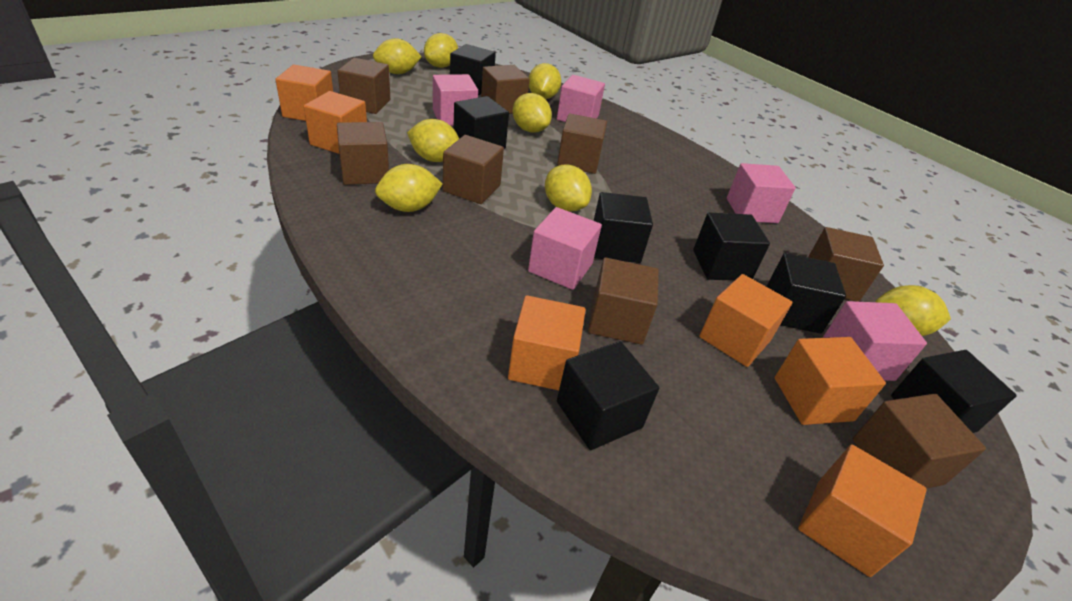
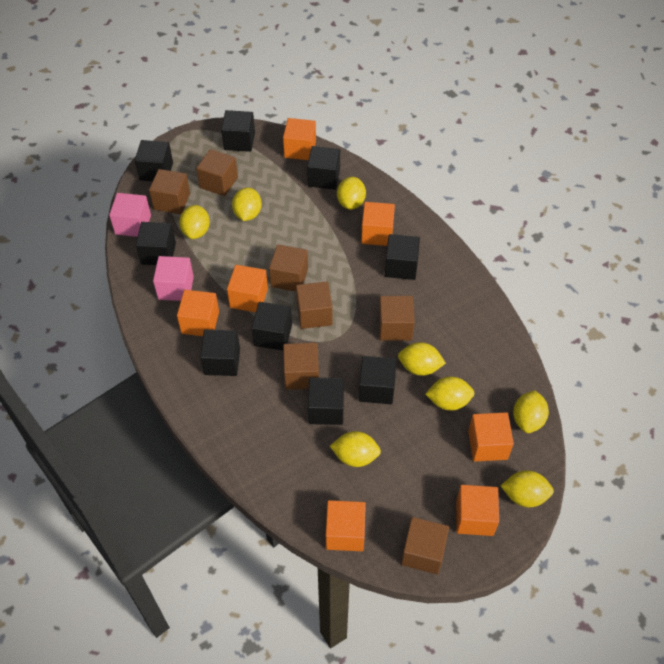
black cube: [450,44,496,95] [453,96,509,149] [557,341,659,450] [594,192,653,263] [693,212,770,281] [766,253,846,334] [891,350,1017,433] = 7 -> [134,140,173,182] [136,222,176,265] [200,330,240,376] [221,110,255,152] [251,302,292,351] [307,146,340,190] [308,378,344,425] [359,356,396,404] [385,234,420,280] = 9
brown cube: [337,58,390,114] [337,122,389,185] [443,135,504,204] [481,65,530,114] [557,113,607,174] [588,257,659,345] [808,227,884,302] [853,394,986,489] = 8 -> [149,169,190,214] [196,149,238,196] [269,244,308,292] [283,343,319,390] [296,281,333,329] [379,296,415,341] [401,517,449,574] = 7
orange cube: [275,65,333,121] [304,91,367,154] [508,295,586,390] [699,274,792,367] [775,337,886,425] [798,444,927,577] = 6 -> [177,290,219,336] [227,265,268,312] [283,118,316,160] [326,500,366,551] [361,202,395,246] [456,485,499,536] [468,412,514,462] = 7
pink cube: [433,74,478,126] [528,207,602,290] [557,75,605,122] [727,163,796,223] [822,301,927,381] = 5 -> [109,193,151,237] [153,256,194,301] = 2

